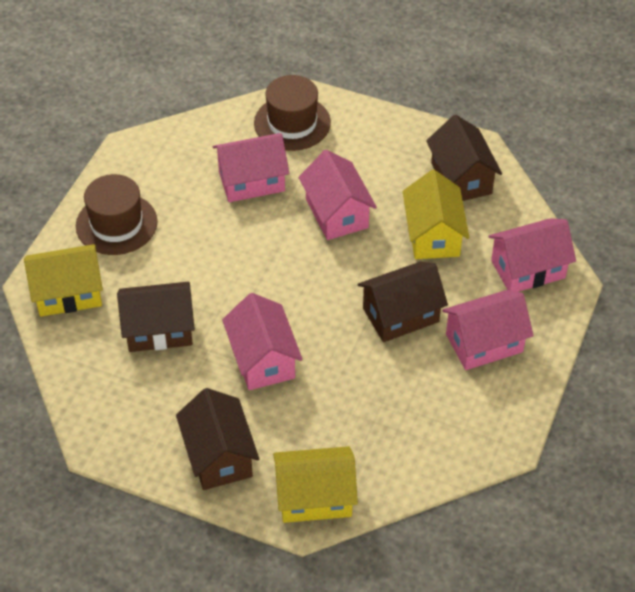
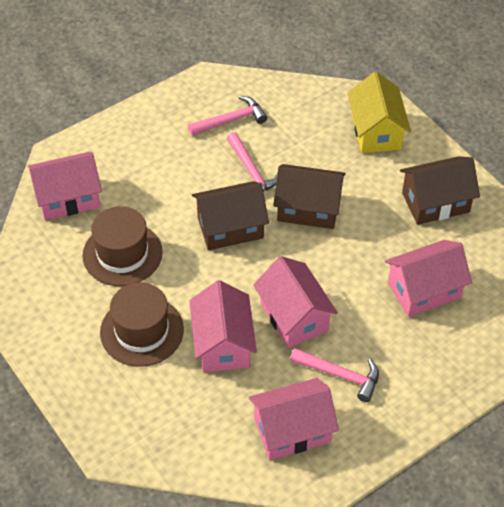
brown house: [117,282,195,352] [176,388,259,490] [358,262,448,342] [426,115,502,201] = 4 -> [192,181,269,250] [273,164,346,229] [400,156,480,225] = 3
pink hammer: none = 0 -> [188,96,267,136] [226,132,278,192] [290,348,379,402] = 3
yellow house: [24,244,103,317] [273,446,358,523] [403,170,469,259] = 3 -> [348,72,411,153] = 1

